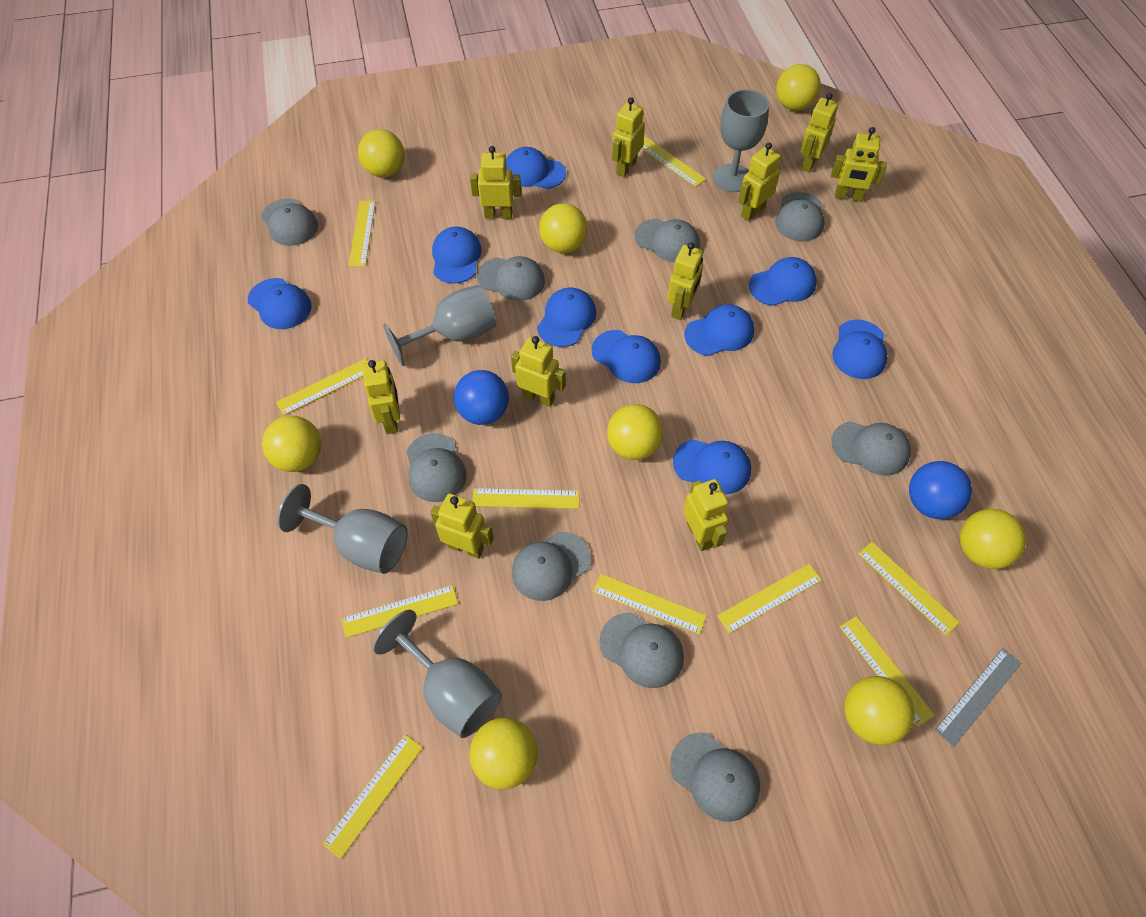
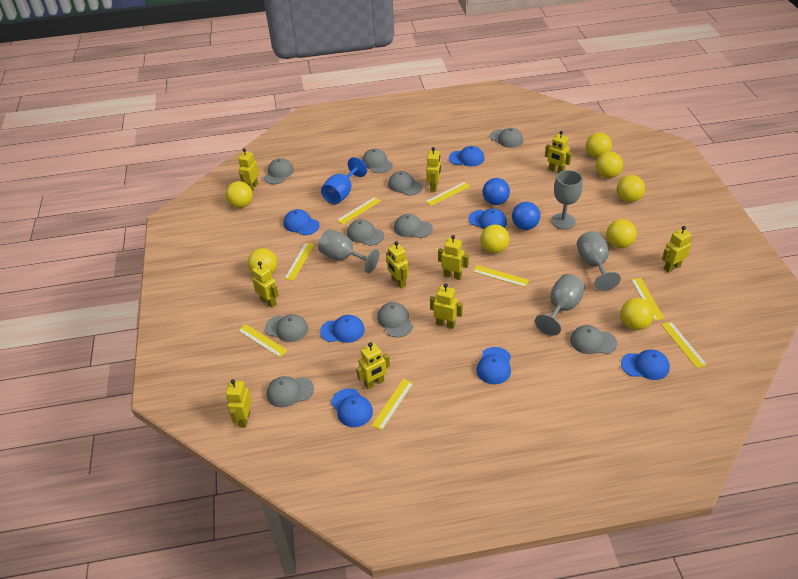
blue cap: [248,278,311,329] [432,226,482,284] [506,147,566,189] [537,288,596,347] [592,330,661,383] [673,439,751,494] [684,304,754,356] [749,257,817,306] [832,320,887,379] = 9 -> [284,209,320,235] [320,315,365,343] [331,388,373,427] [449,146,485,166] [468,208,507,229] [476,347,511,384] [621,349,670,380] = 7
blue goblet: none = 0 -> [321,157,367,204] = 1
grey cap: [261,198,318,246] [406,433,467,502] [477,256,545,301] [512,532,591,601] [599,613,684,688] [635,219,700,262] [670,732,760,822] [775,192,825,241] [831,421,911,476] = 9 -> [263,158,294,184] [265,314,308,342] [267,376,314,408] [347,219,384,246] [362,149,393,173] [377,302,413,337] [388,171,423,196] [394,214,433,238] [490,128,523,148] [570,325,617,354] = 10
grey ruler: [935,648,1021,747] = 1 -> none = 0
yellow ruler: [276,358,368,415] [322,734,423,859] [341,585,458,638] [349,201,376,267] [472,488,580,509] [593,574,707,634] [641,137,706,187] [717,564,822,633] [840,616,935,727] [858,542,960,636] = 10 -> [238,324,288,357] [284,243,314,281] [337,197,381,225] [372,379,413,430] [425,182,470,206] [473,265,529,287] [631,278,665,321] [661,322,707,368] = 8

